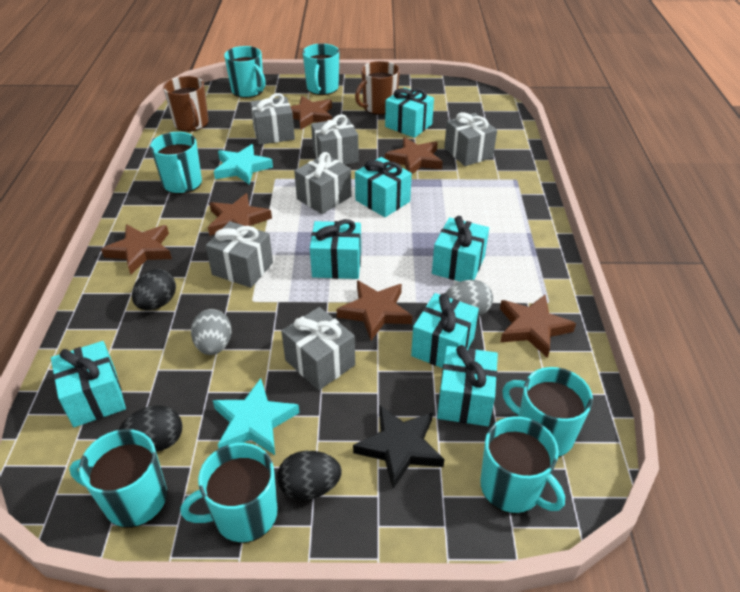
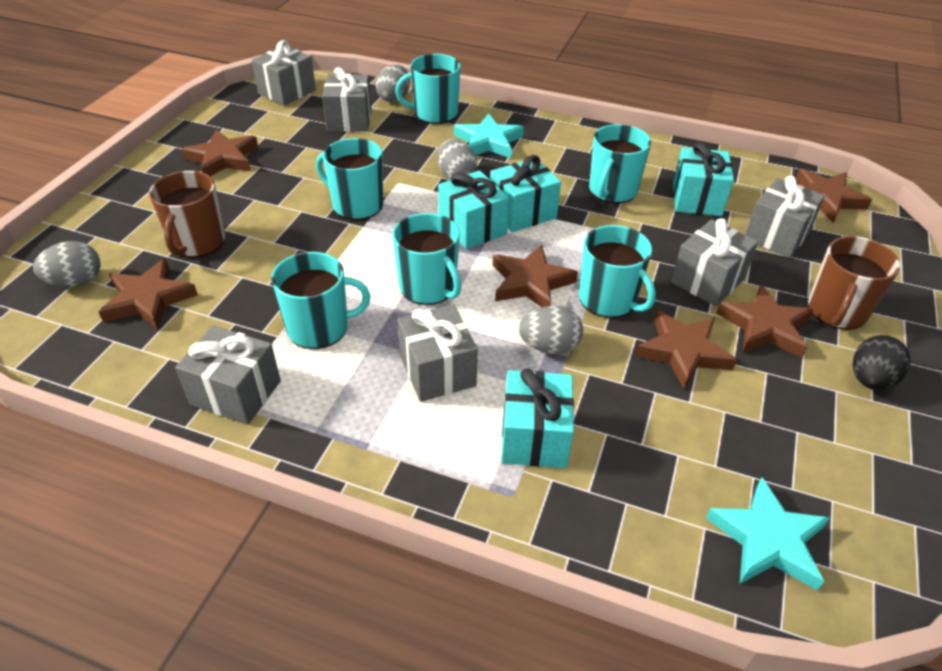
black egg: [119,405,182,451] [132,269,176,310] [277,451,342,501] = 3 -> [853,335,911,390] = 1
black star: [353,405,445,489] = 1 -> none = 0
grey egg: [191,309,232,355] [446,280,493,316] = 2 -> [33,241,101,287] [376,64,410,102] [437,139,477,180] [519,306,583,354] = 4
turquoise gift: [51,341,126,427] [310,219,361,279] [355,157,412,217] [385,87,434,138] [411,293,479,368] [432,216,489,282] [437,345,498,426] = 7 -> [438,170,509,249] [490,155,561,232] [501,368,574,468] [673,142,734,216] = 4
turquoise mug: [69,429,167,528] [150,132,202,194] [181,443,278,543] [224,46,266,98] [302,44,339,95] [480,416,565,514] [502,367,593,457] = 7 -> [271,252,371,349] [316,138,383,220] [392,213,461,305] [395,54,461,124] [579,225,656,318] [589,124,651,203] = 6

